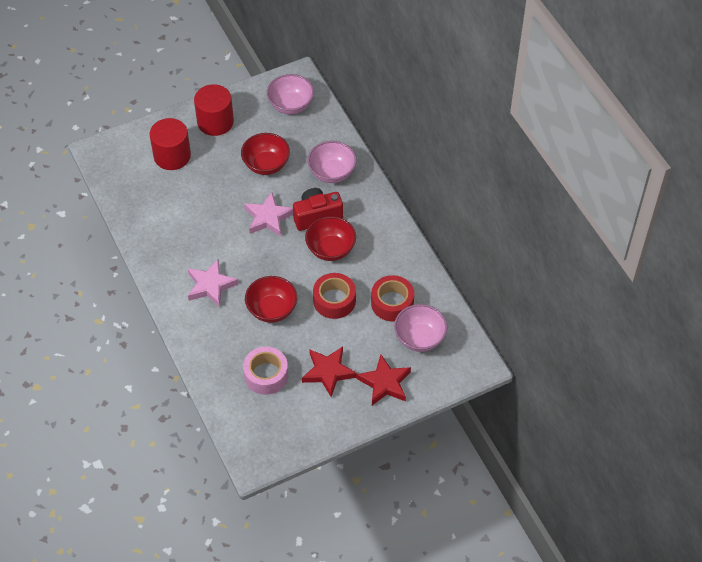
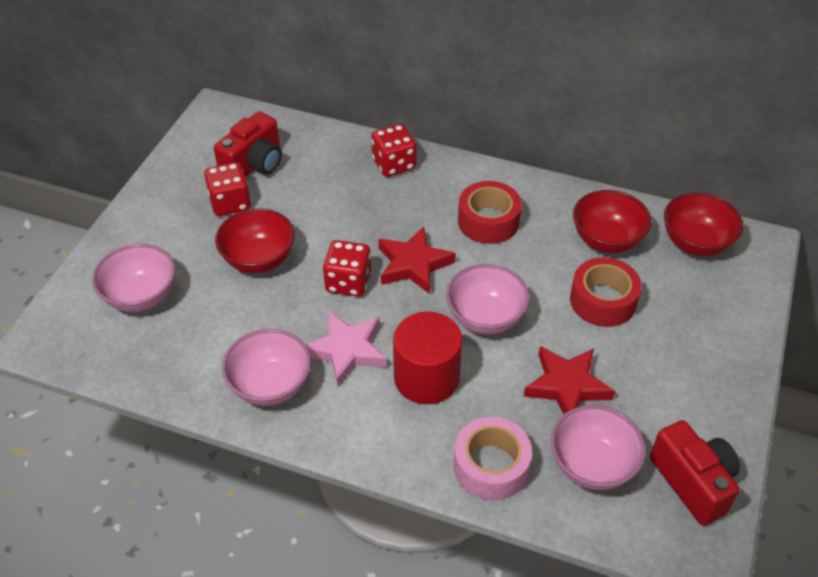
pink bowl: [267,74,314,114] [307,141,357,183] [394,304,447,352] = 3 -> [92,244,175,312] [222,329,311,406] [446,264,530,334] [551,405,646,490] = 4
pink star: [188,259,239,307] [244,192,293,236] = 2 -> [306,311,387,387] = 1
red camera: [293,188,343,231] = 1 -> [214,111,282,177] [650,420,740,526] = 2
red cylinder: [150,118,191,170] [194,84,234,136] = 2 -> [393,311,462,404] = 1
red dice: none = 0 -> [204,162,251,216] [323,240,371,297] [371,124,416,177] = 3

